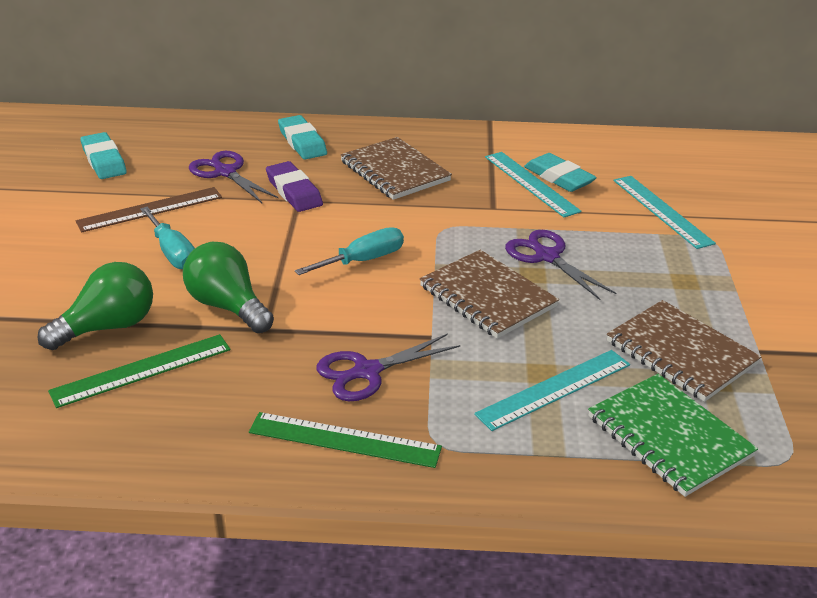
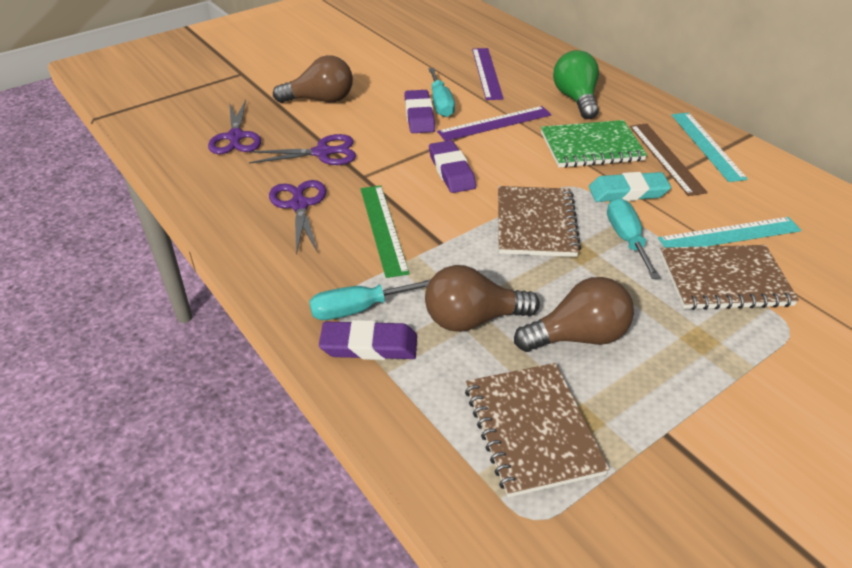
brown light bulb: none = 0 -> [273,55,353,103] [425,265,540,332] [514,277,634,352] = 3
green light bulb: [37,262,153,350] [183,242,274,333] = 2 -> [553,50,599,119] = 1
green ruler: [48,334,231,408] [249,412,442,468] = 2 -> [361,185,410,278] = 1
purple eraser: [266,161,323,212] = 1 -> [319,320,417,360] [404,90,435,133] [429,140,476,193] = 3
purple ruler: none = 0 -> [437,106,552,141] [472,48,504,100] = 2
turquoise eraser: [80,132,127,179] [278,115,327,160] [524,153,597,192] = 3 -> [589,172,671,202] = 1
turquoise ruler: [474,350,630,431] [485,152,582,217] [613,176,716,249] = 3 -> [658,217,801,248] [672,112,748,182] = 2
turquoise screwdriver: [140,207,195,269] [295,227,404,275] = 2 -> [309,279,431,320] [428,68,455,117] [607,198,660,279] = 3

